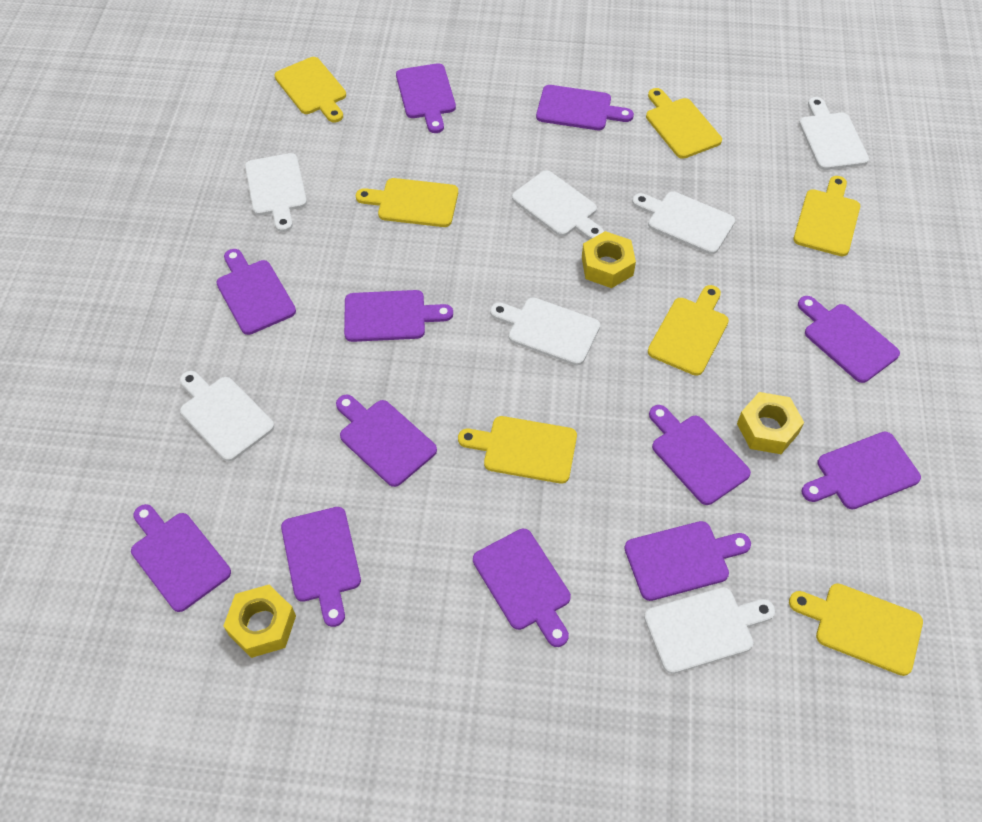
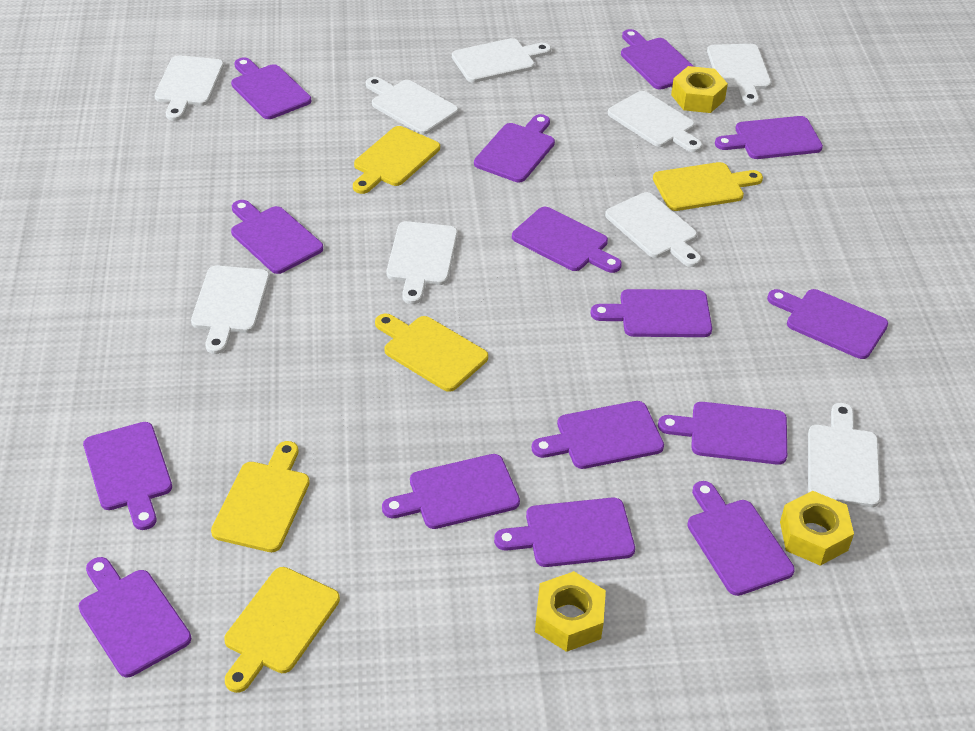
purple cutting board: [131,504,231,612] [216,249,296,335] [281,507,361,627] [336,395,437,487] [344,290,453,342] [396,63,456,133] [473,529,571,647] [536,85,634,130] [624,521,751,601] [649,405,751,505] [798,296,900,383] [802,432,921,510] = 12 -> [79,557,191,677] [83,422,172,530] [231,57,311,119] [231,200,323,274] [382,454,520,529] [474,114,555,182] [494,497,635,567] [512,207,622,273] [532,401,664,469] [590,289,712,337] [621,29,694,90] [658,402,787,465] [687,481,795,596] [715,116,823,159] [767,289,888,359] = 15
white cutting board: [180,371,274,462] [245,153,307,232] [490,297,600,366] [512,170,604,239] [632,191,735,254] [644,587,775,674] [799,97,869,170] = 7 -> [155,55,224,121] [191,265,270,354] [366,77,458,135] [387,221,458,304] [452,38,551,83] [605,192,701,267] [608,91,703,153] [707,44,771,106] [808,403,881,507] = 9
yellow cutting board: [274,57,346,122] [356,178,458,227] [458,416,577,484] [646,88,722,159] [648,285,729,376] [789,583,923,676] [793,176,860,256] = 7 -> [211,441,310,552] [224,567,340,693] [353,126,440,194] [375,314,488,392] [653,162,763,211] = 5

